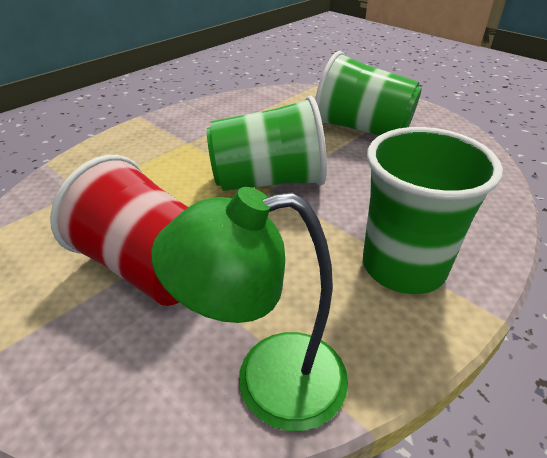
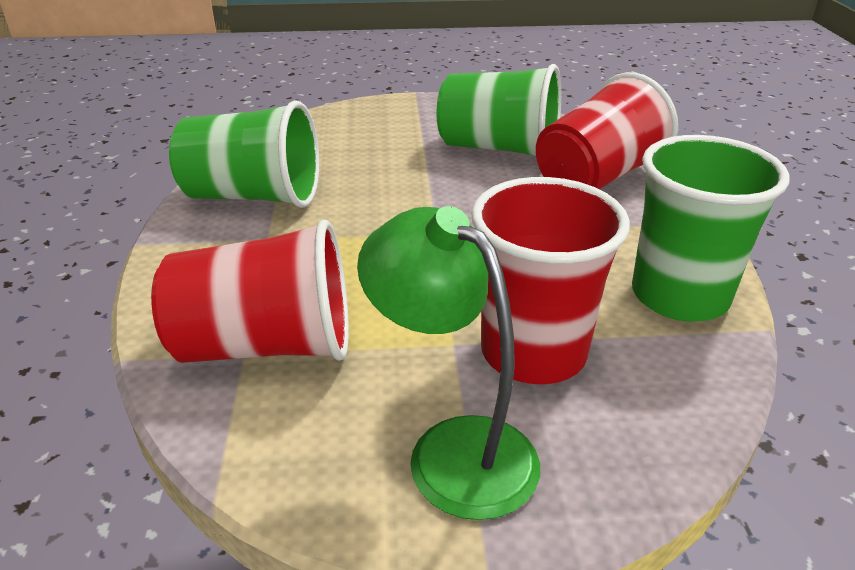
red cup: [50,155,188,306] = 1 -> [151,219,349,363] [471,177,630,384] [536,72,678,189] = 3

